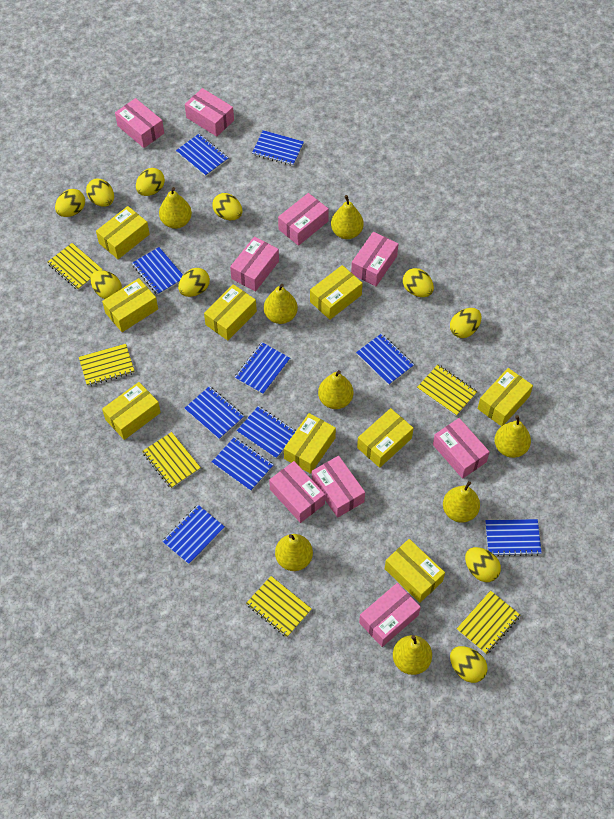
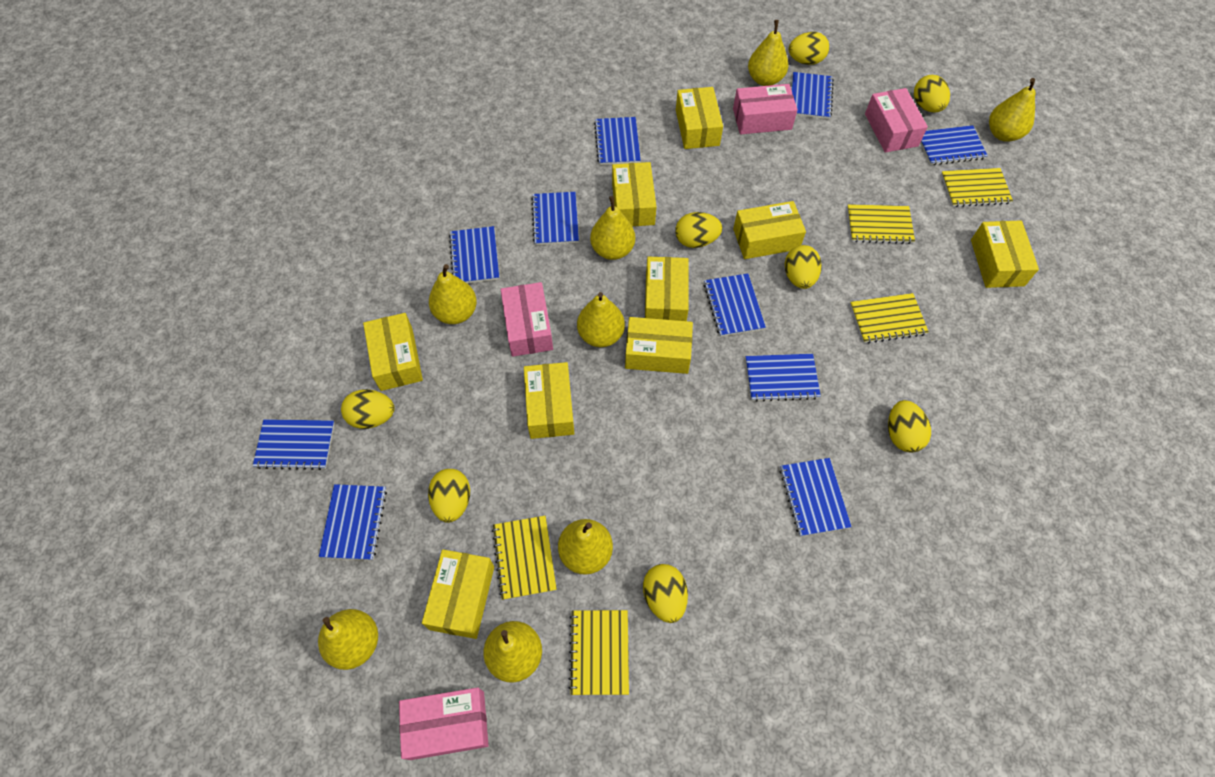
pink box: [115,98,164,148] [185,88,234,137] [230,237,279,292] [269,461,325,523] [278,193,329,246] [312,456,365,518] [351,232,398,286] [359,583,421,647] [433,418,490,479] = 9 -> [399,687,489,760] [500,282,553,357] [733,84,797,135] [865,88,928,153] = 4
yellow egg: [55,189,85,217] [86,178,114,207] [91,270,122,299] [136,168,165,196] [178,268,210,297] [212,193,242,220] [403,268,434,297] [450,308,481,338] [450,646,488,683] [465,547,501,582] = 10 -> [341,389,395,429] [428,469,470,523] [643,564,688,623] [675,212,722,248] [785,245,822,289] [789,32,829,65] [888,400,931,453] [914,75,950,112] = 8
yellow notebook: [47,243,103,290] [79,344,135,386] [142,432,201,489] [246,576,312,637] [417,365,477,416] [457,590,520,654] = 6 -> [492,516,557,600] [569,610,629,695] [847,204,915,244] [850,293,929,344] [941,168,1013,207] = 5

